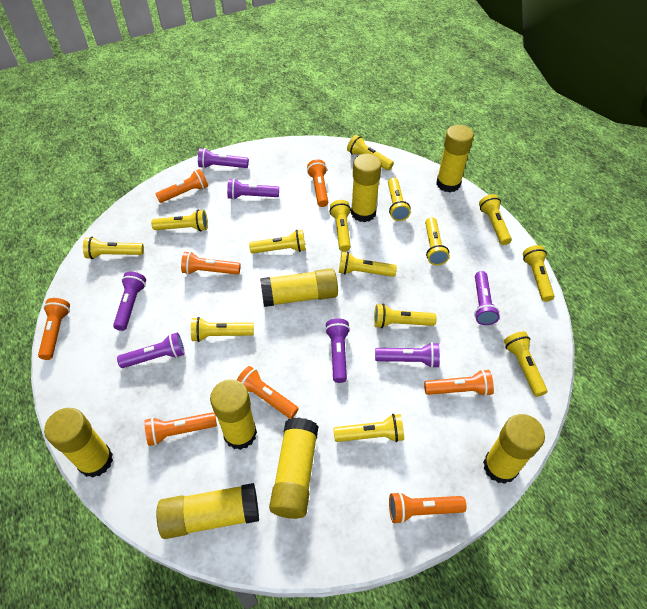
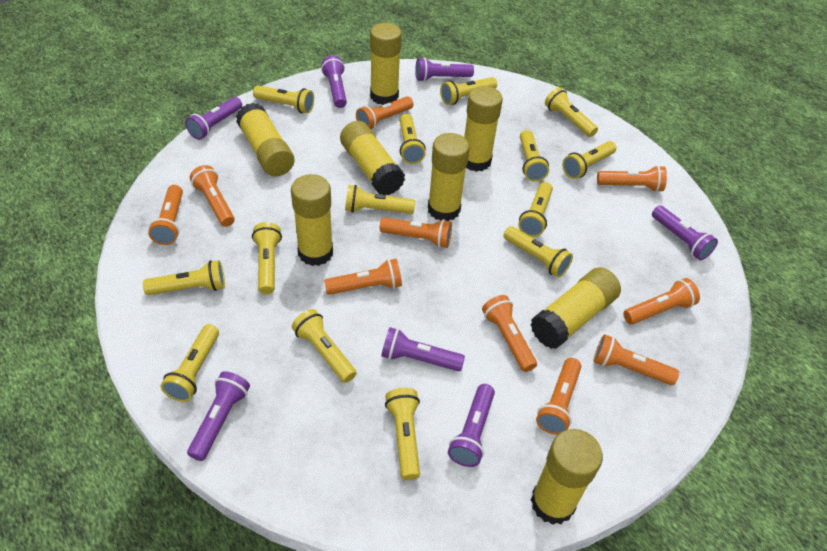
orange flashlight: [38,298,70,360] [144,412,217,446] [156,169,208,203] [181,251,241,275] [237,366,299,419] [307,159,328,207] [389,492,466,524] [424,369,494,396] = 8 -> [148,185,183,245] [190,165,235,227] [324,259,402,295] [356,96,413,130] [379,218,452,248] [482,295,537,372] [536,358,581,435] [593,334,679,385] [597,165,667,192] [623,278,700,324] = 10

